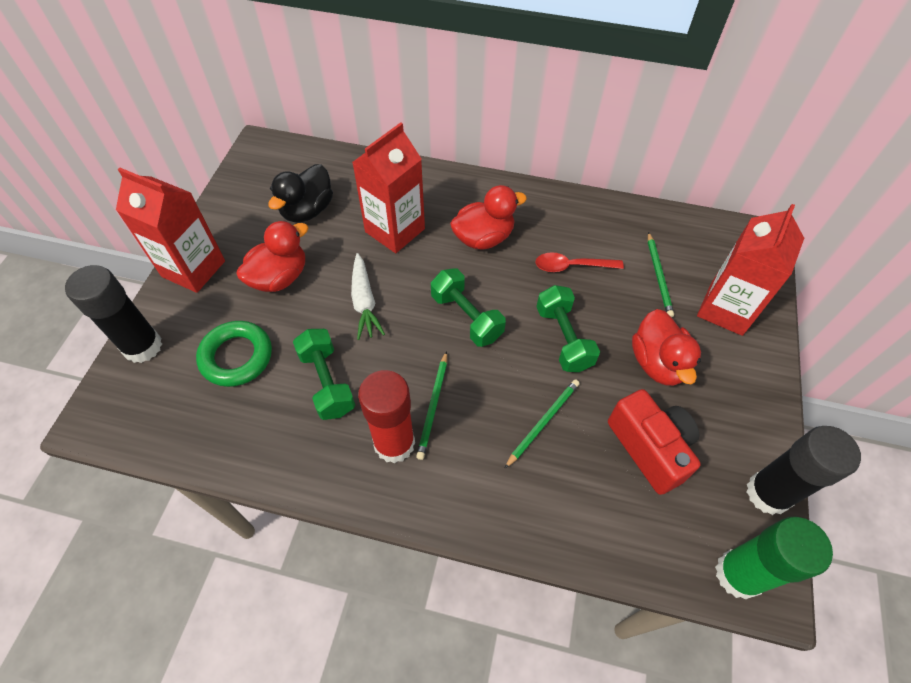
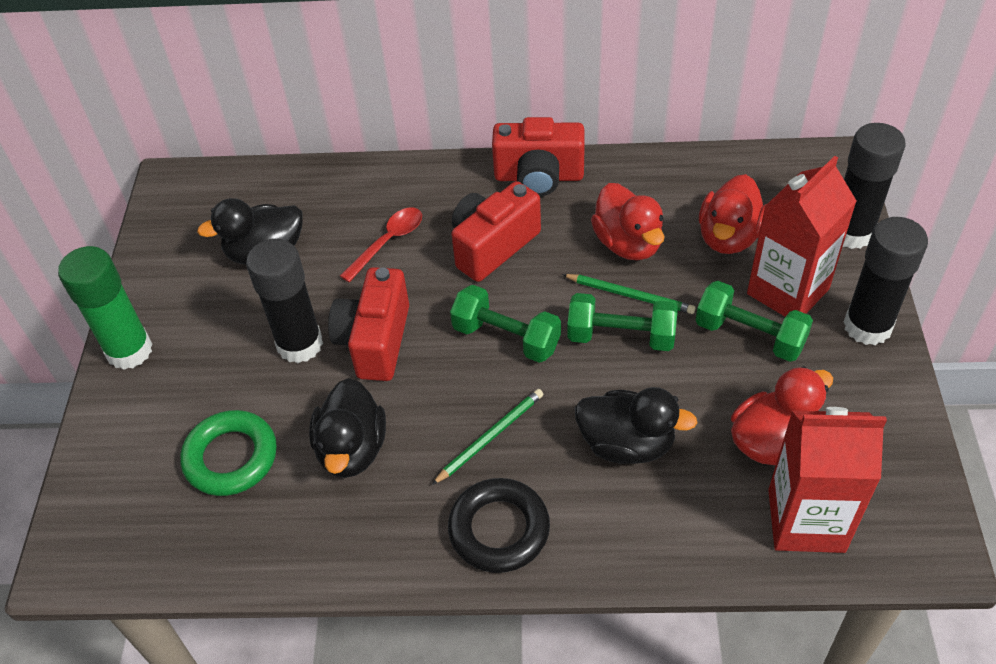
black duck: [268,164,333,222] = 1 -> [197,198,303,265] [309,378,386,478] [575,387,698,464] = 3
black glue stick: [65,265,162,363] [747,426,861,515] = 2 -> [246,239,323,363] [843,123,906,249] [844,217,928,345] = 3
black ring: none = 0 -> [448,478,550,573] = 1
green pencil: [416,351,447,460] [504,379,580,469] [648,232,674,317] = 3 -> [432,389,543,485] [562,274,695,314] = 2
red camera: [608,389,701,495] = 1 -> [328,267,409,381] [451,181,541,282] [492,117,585,196] = 3
red carton: [116,168,225,293] [352,122,425,253] [697,204,804,336] = 3 -> [747,156,857,317] [768,407,887,553] = 2
red glue stick: [358,370,415,464] = 1 -> none = 0
white carrot: [351,253,385,340] = 1 -> none = 0

